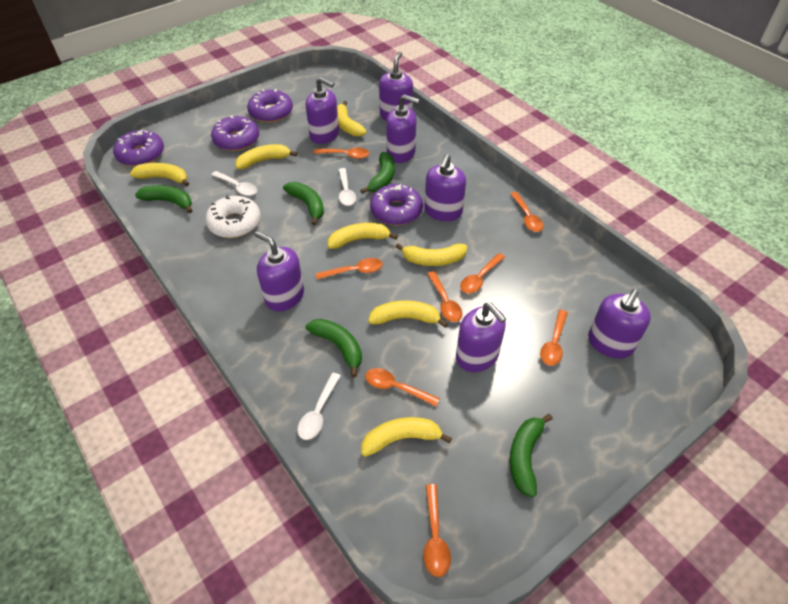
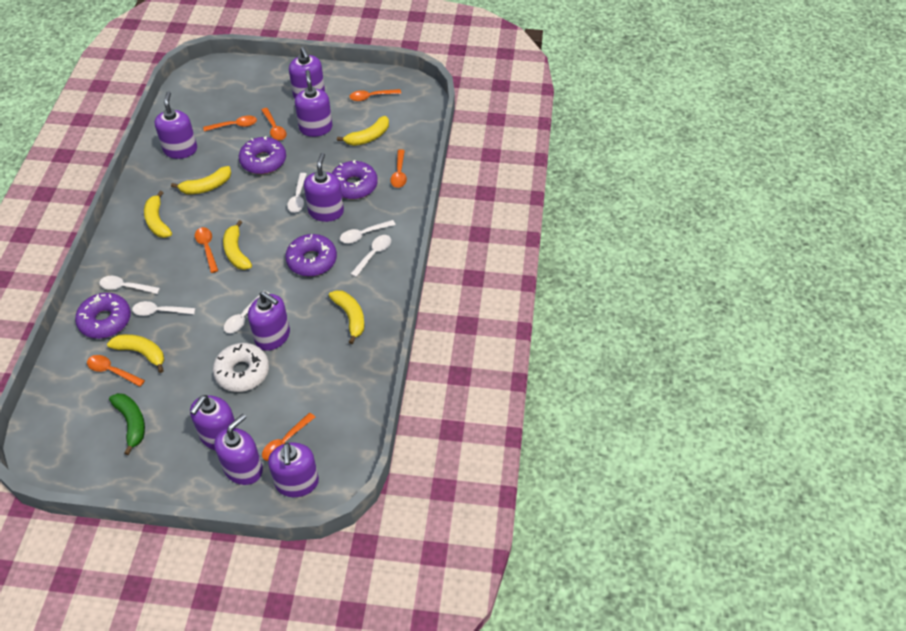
green banana: [135,185,193,213] [283,182,324,225] [305,319,362,377] [360,152,395,194] [510,414,553,497] = 5 -> [109,393,145,455] = 1
orange spoon: [313,148,369,159] [316,258,383,280] [365,368,440,406] [423,484,451,577] [427,271,462,322] [460,253,505,293] [510,192,544,232] [540,310,568,366] = 8 -> [87,355,145,387] [195,227,218,273] [203,116,257,131] [261,108,286,141] [262,413,315,461] [349,89,401,101] [390,149,407,188] = 7
purple soap dispenser: [255,231,304,311] [305,77,339,144] [379,52,413,121] [386,94,419,163] [425,154,466,221] [456,303,506,372] [588,289,651,359] = 7 -> [155,91,197,159] [190,395,237,450] [214,414,263,485] [248,291,290,351] [268,442,319,497] [289,47,325,99] [295,70,332,137] [304,153,344,222] = 8
white spoon: [211,171,257,196] [297,373,341,440] [338,168,356,206] = 3 -> [99,276,160,294] [132,301,196,316] [224,291,270,333] [287,173,307,213] [340,220,395,243] [350,235,391,277] = 6
yellow banana: [130,163,189,187] [235,144,297,169] [328,223,398,249] [337,101,367,137] [361,417,452,457] [368,300,448,328] [396,243,467,266] = 7 -> [107,334,164,373] [144,191,172,238] [171,166,231,194] [223,220,252,270] [329,290,364,344] [337,116,389,146] = 6

